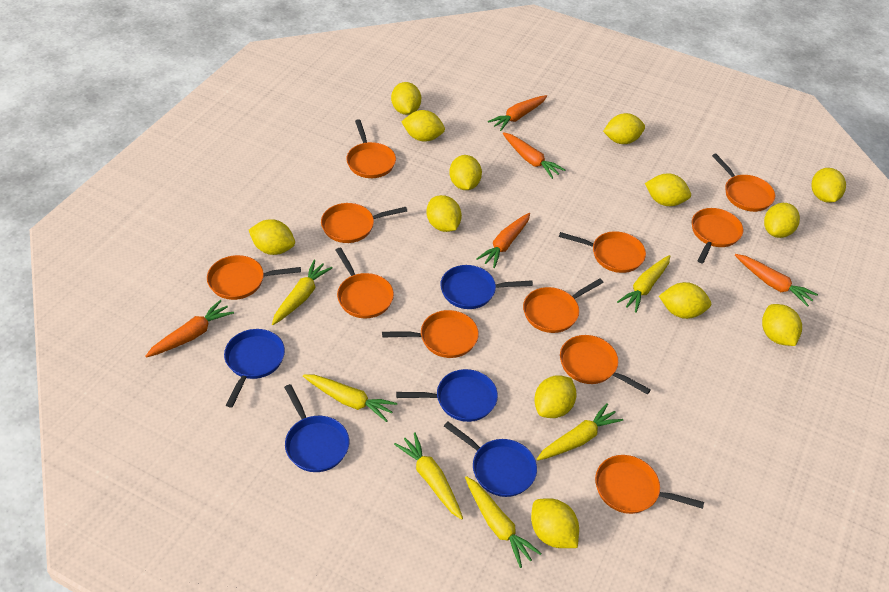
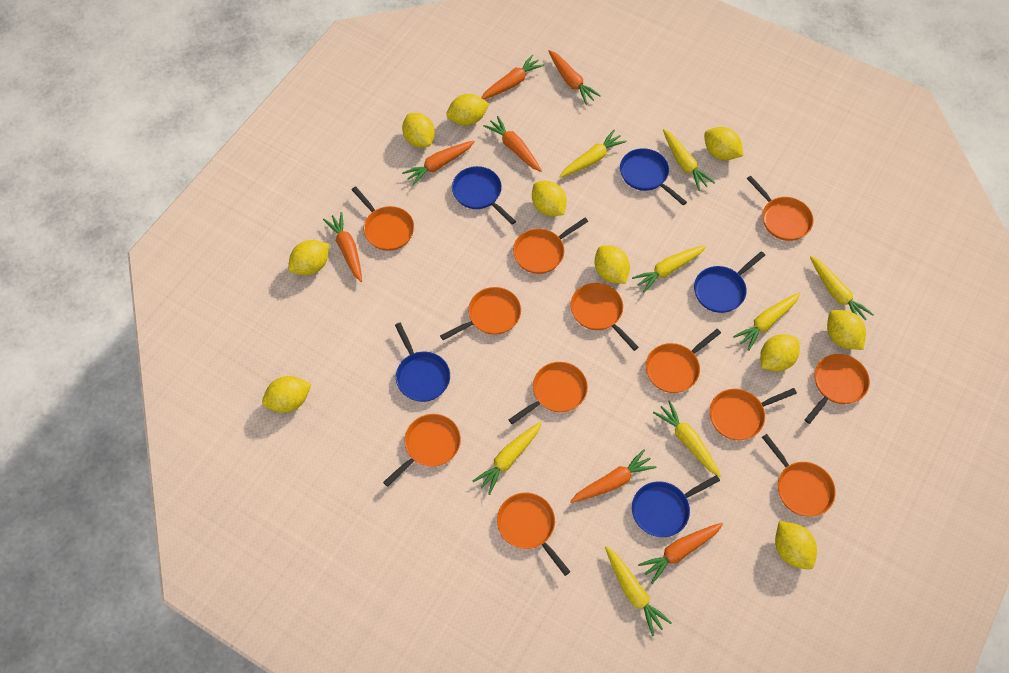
orange carrot: [145,300,234,358] [476,213,530,268] [488,95,547,131] [503,132,565,179] [735,254,818,307] = 5 -> [323,212,362,282] [402,141,475,186] [481,54,545,100] [483,116,542,172] [548,50,601,105] [570,449,656,503] [638,523,723,584] = 7
orange pan: [207,255,301,300] [321,203,407,243] [336,248,394,318] [346,119,396,178] [382,310,479,358] [523,278,604,333] [559,231,646,273] [560,335,651,394] [595,455,704,514] [692,208,743,263] [712,154,775,212] = 11 -> [351,186,414,251] [383,414,461,487] [440,287,521,340] [497,493,570,576] [508,362,588,424] [513,218,588,274] [570,283,638,351] [646,329,721,393] [709,388,797,440] [747,176,813,241] [762,434,836,517] [805,354,870,424] = 12
yellow carrot: [272,260,333,325] [303,374,397,422] [394,433,463,520] [465,476,542,568] [536,403,623,461] [617,255,670,313] = 6 -> [473,421,542,495] [559,130,627,178] [605,546,672,636] [632,245,706,293] [653,401,721,477] [663,129,715,191] [733,292,800,351] [810,256,874,320] = 8
yellow lemon: [249,219,295,255] [391,82,421,115] [401,110,445,142] [427,195,462,232] [449,155,482,190] [531,498,579,548] [534,375,577,418] [603,113,645,144] [645,173,691,206] [659,282,711,319] [762,304,802,346] [764,203,800,238] [812,168,846,203] = 13 -> [262,376,311,413] [288,240,329,275] [402,113,435,148] [446,94,489,126] [532,181,566,216] [594,245,630,284] [704,127,743,160] [760,334,800,371] [775,521,817,570] [827,310,866,350] = 10

